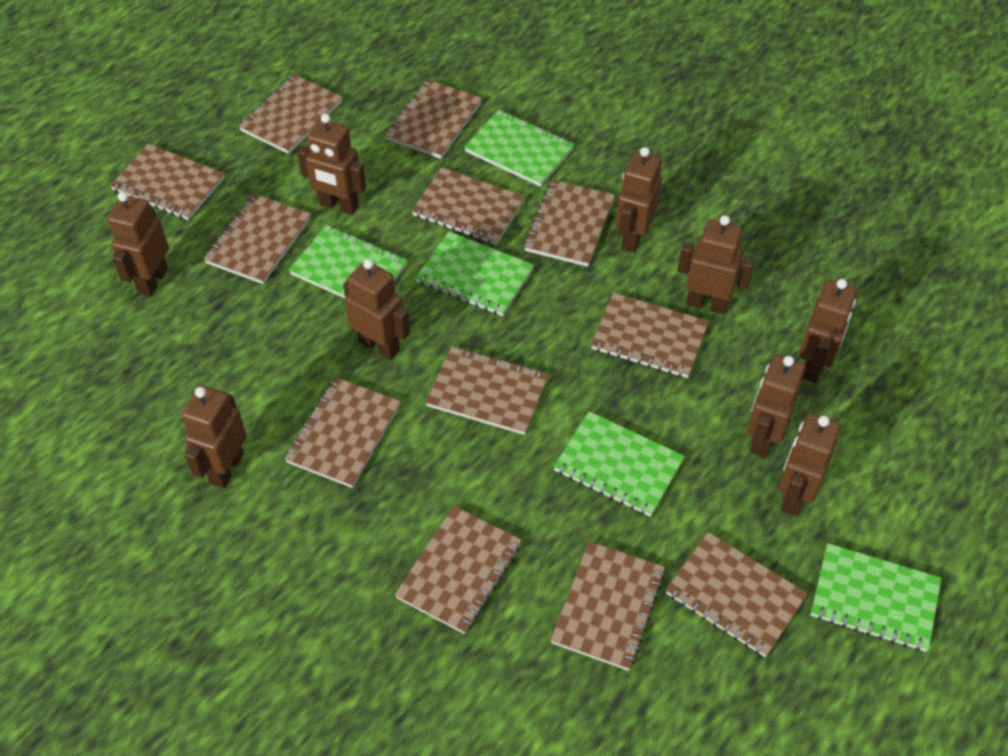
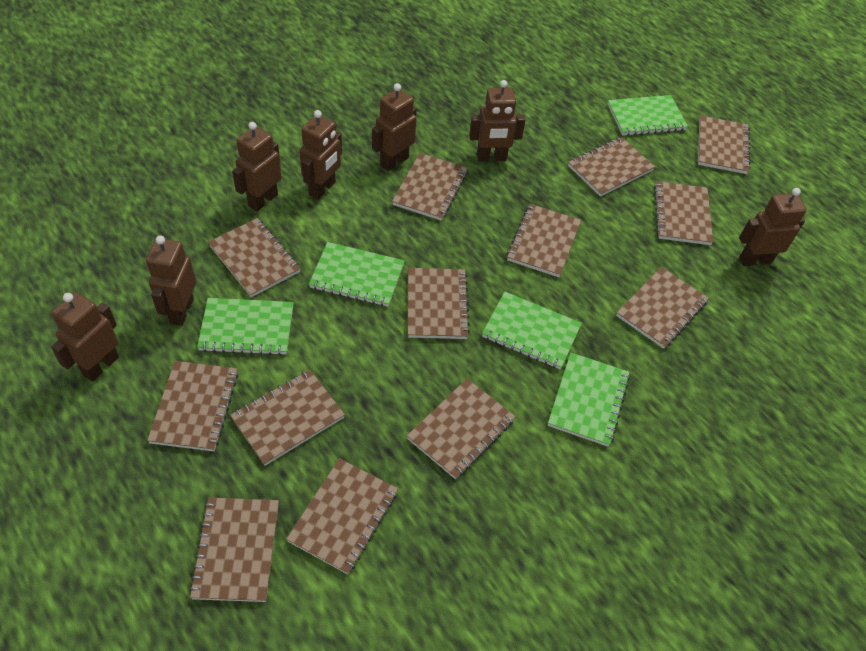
brown notebook: [110,144,224,220] [204,194,311,284] [239,74,343,154] [284,377,400,488] [385,80,482,159] [394,506,522,634] [412,168,525,245] [426,346,549,435] [524,180,615,267] [551,541,665,671] [591,293,709,378] [666,532,808,657] = 12 -> [147,361,238,451] [189,497,279,602] [208,218,301,297] [230,370,345,466] [286,458,398,574] [392,153,468,221] [407,379,516,479] [408,268,470,339] [507,204,581,277] [568,137,655,197] [616,267,709,349] [654,181,713,245] [698,116,751,174] = 13
brown robot: [107,192,169,297] [182,385,247,488] [297,114,366,215] [343,259,410,360] [616,147,662,253] [677,215,755,314] [747,355,805,458] [778,413,840,516] [799,279,857,383] = 9 -> [51,292,119,382] [146,236,196,326] [232,122,281,212] [299,110,342,200] [372,83,417,171] [469,80,526,162] [739,188,807,266] = 7

